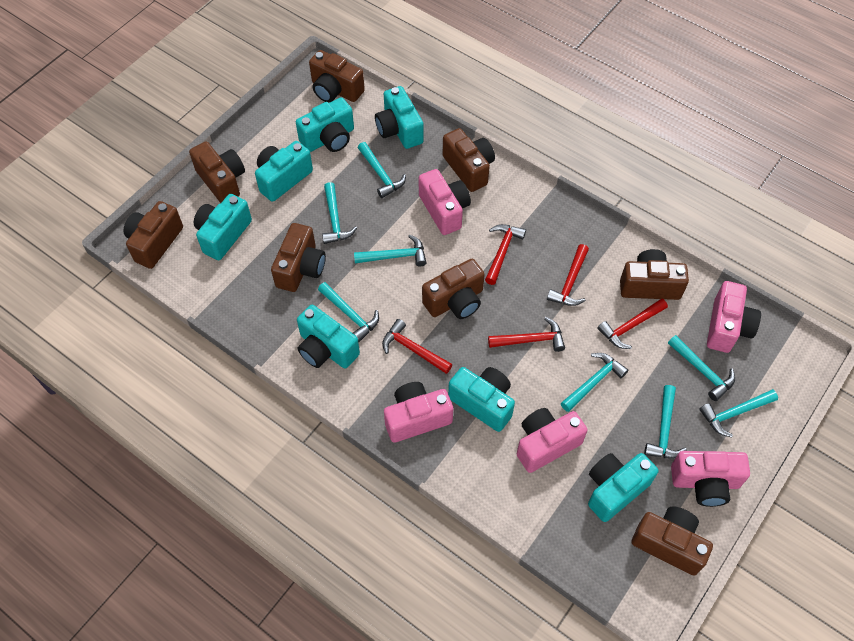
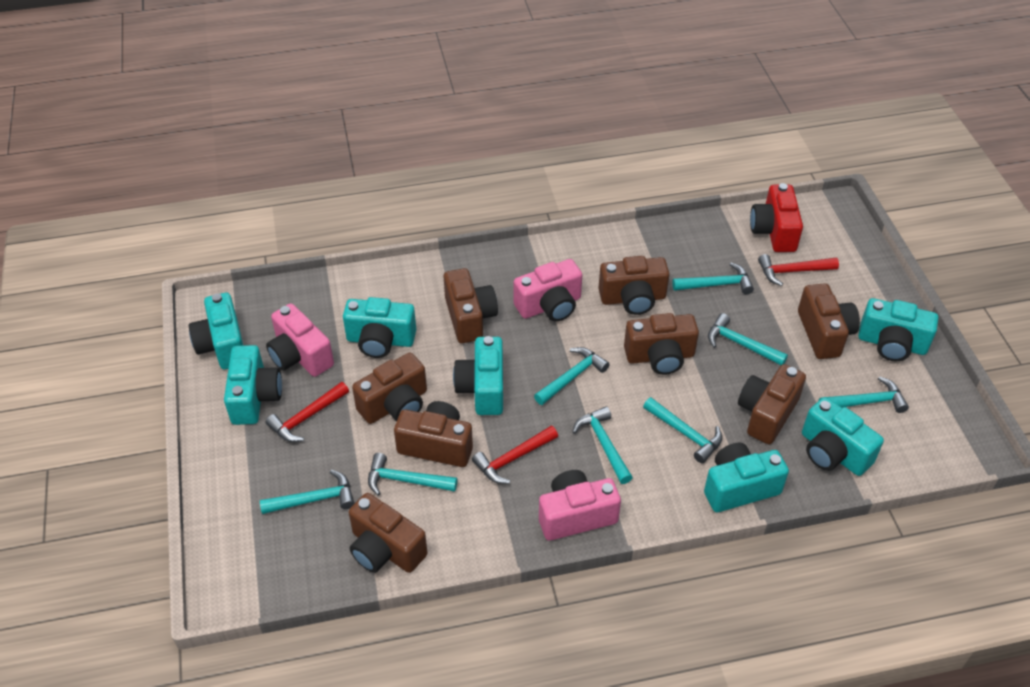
pink camera: [384,382,453,443] [419,169,471,235] [517,408,588,473] [671,451,750,507] [707,281,761,353] = 5 -> [266,303,334,377] [514,259,582,322] [539,470,621,541] = 3
red camera: none = 0 -> [750,183,803,252] = 1
red hammer: [382,319,452,374] [485,224,526,285] [488,317,565,352] [547,244,589,306] [597,298,668,349] = 5 -> [266,382,349,442] [472,426,558,484] [758,254,839,286] = 3

